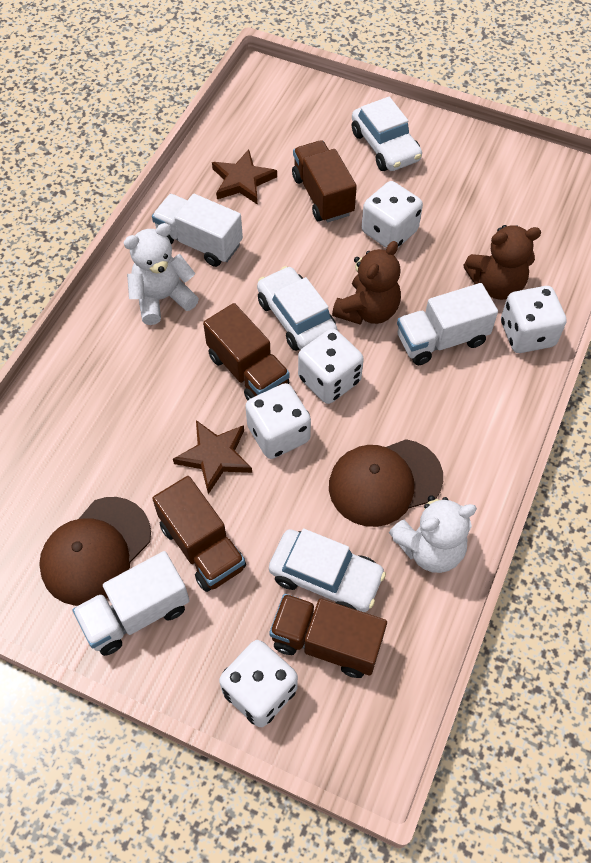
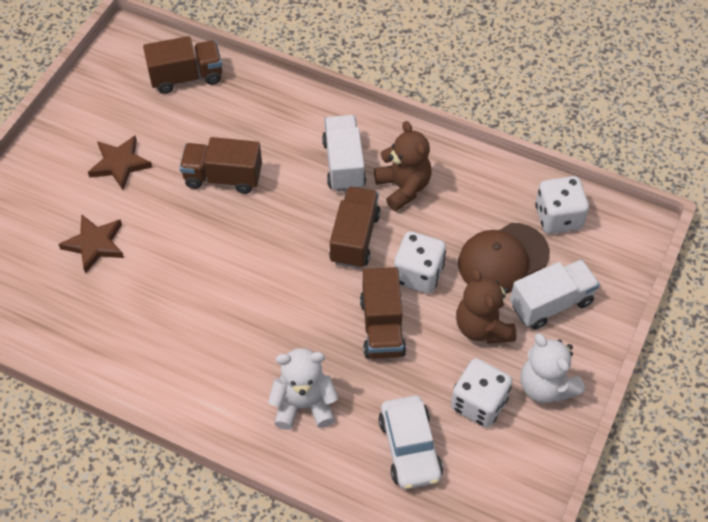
brown cap: [39,497,151,606] [329,439,443,527] = 2 -> [458,223,550,294] = 1
white car: [257,266,337,351] [269,528,386,612] [352,97,422,171] = 3 -> [378,395,443,489] = 1
white dice: [219,640,298,727] [245,383,311,459] [298,329,364,404] [362,181,423,248] [501,286,566,353] = 5 -> [394,231,446,294] [451,358,513,428] [535,176,589,234] = 3
white truck: [73,551,190,656] [152,194,243,267] [397,283,498,365] = 3 -> [322,115,366,192] [510,259,600,330] = 2

